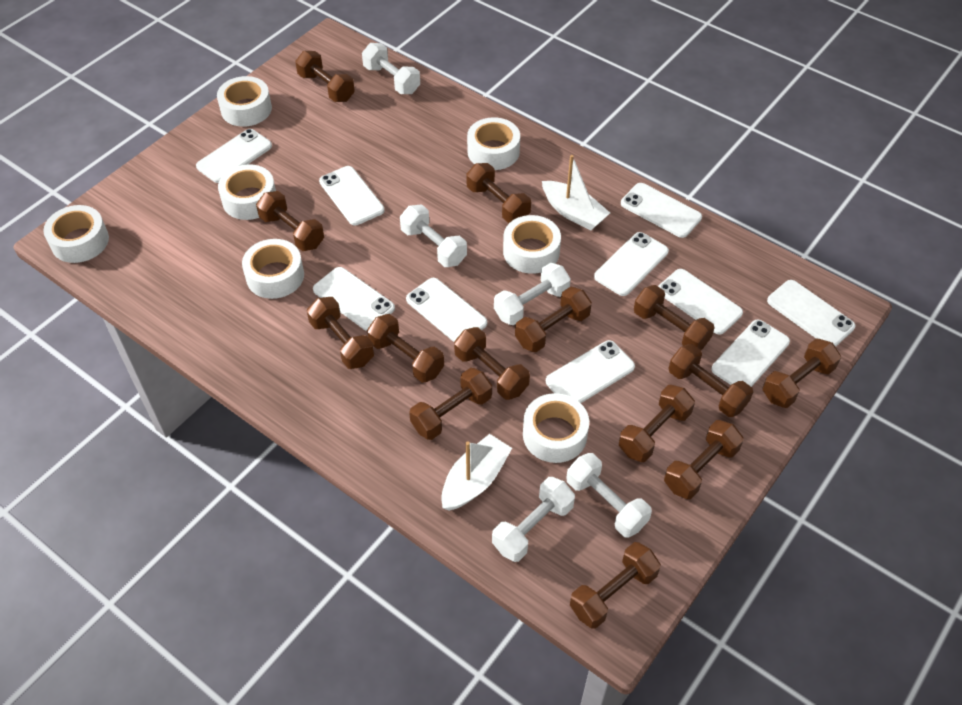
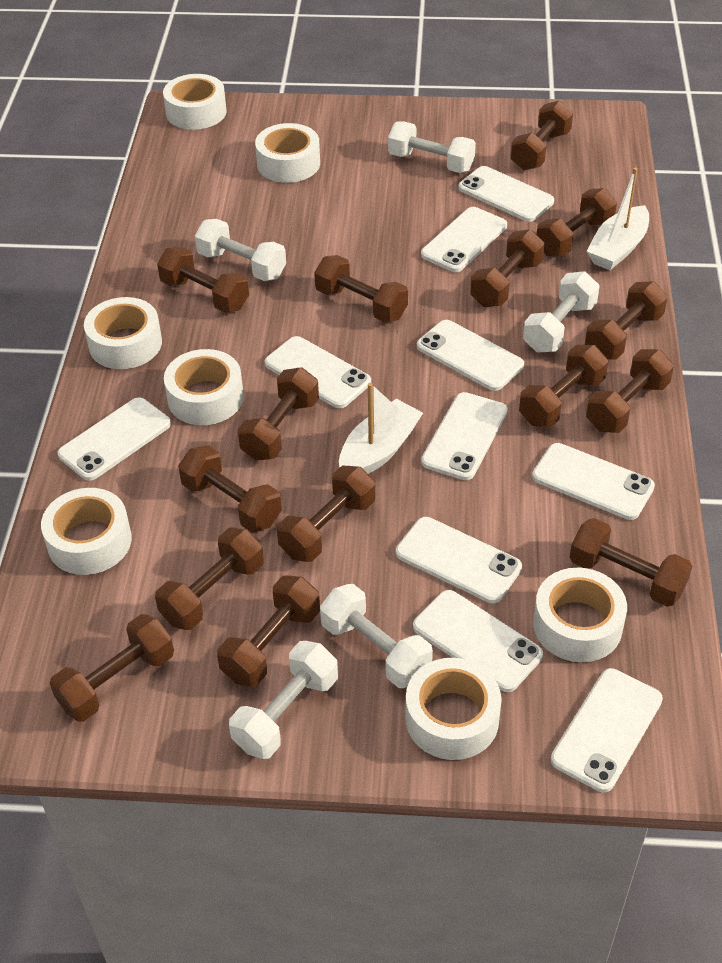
brown dumbbell: [256,191,324,251] [295,51,355,102] [307,297,374,369] [367,314,444,383] [409,368,492,440] [454,327,530,400] [466,163,531,223] [515,287,592,352] [570,542,661,629] [619,385,695,462] [634,285,715,350] [664,420,744,499] [669,344,753,417] [762,338,841,408] = 14 -> [50,614,174,722] [155,528,264,630] [157,247,249,313] [178,445,282,532] [217,575,320,687] [238,367,319,460] [277,466,375,562] [314,255,408,323] [470,229,545,307] [510,100,573,170] [519,345,608,427] [537,188,617,257] [570,518,692,607] [585,281,668,360] [586,349,674,433] = 15

